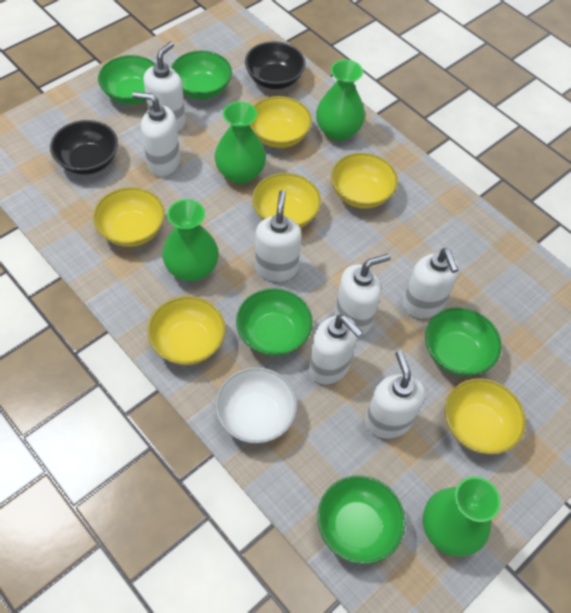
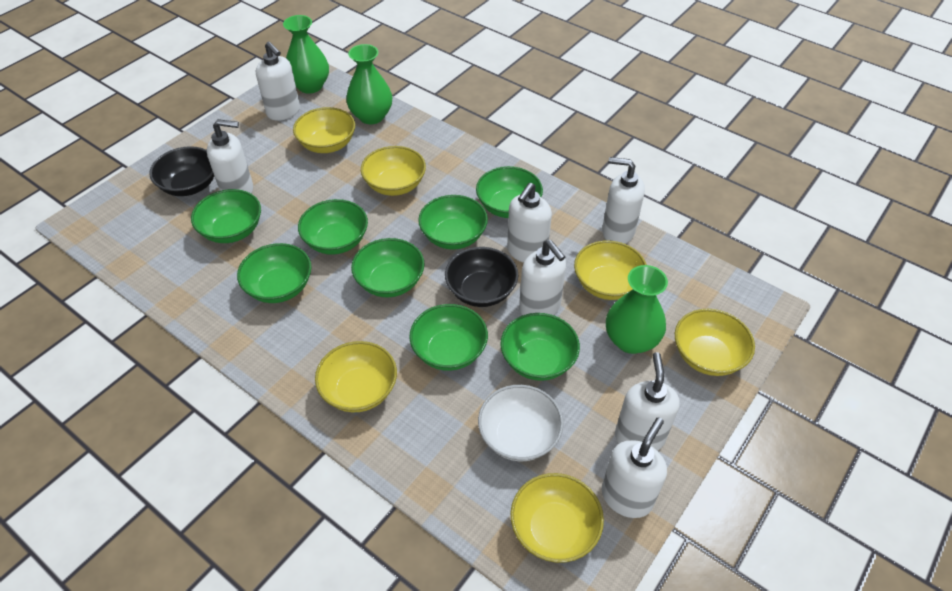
green bowl: [98,55,155,105] [171,51,232,100] [236,288,313,356] [317,476,405,564] [425,307,502,376] = 5 -> [191,189,261,243] [237,243,312,303] [298,199,368,255] [351,238,425,297] [409,304,488,371] [418,195,488,250] [476,166,543,218] [500,313,580,381] = 8
green vase: [162,199,219,281] [215,102,266,184] [316,60,365,141] [423,476,501,557] = 4 -> [283,15,329,94] [346,44,392,124] [606,265,668,354] = 3

